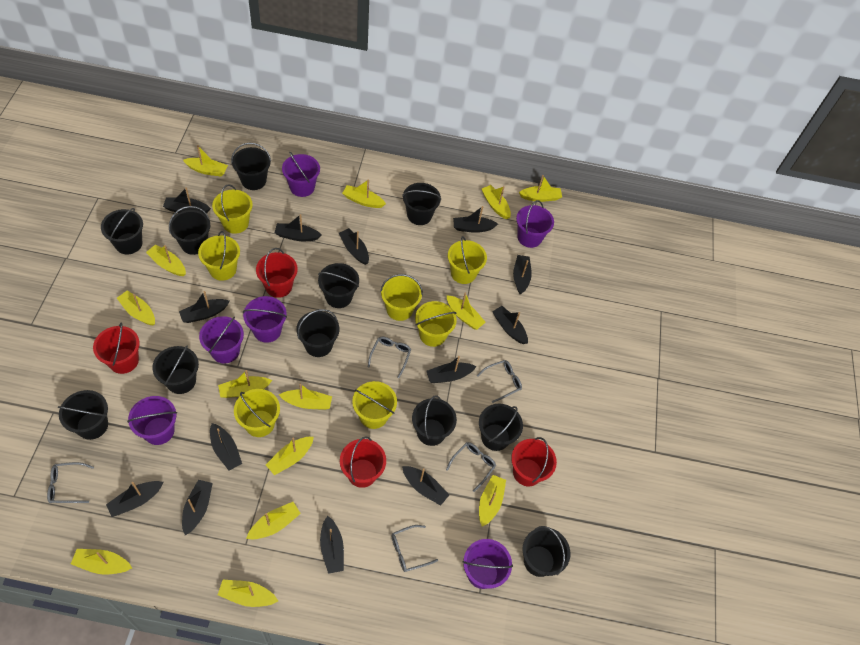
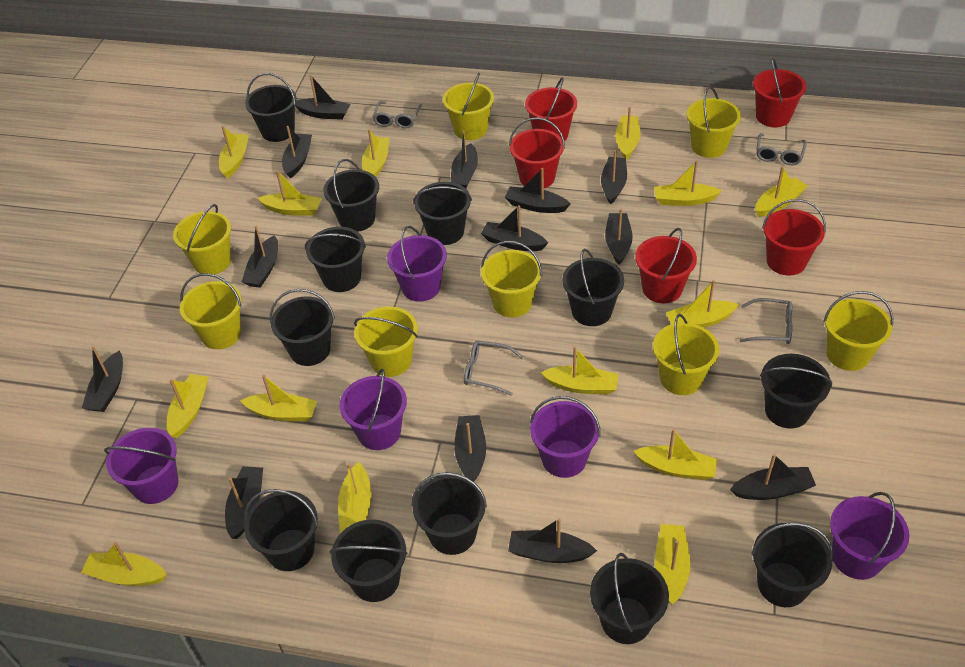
black bucket: [58,390,108,440] [101,208,143,254] [152,346,199,394] [169,206,210,255] [231,143,271,190] [296,309,339,357] [318,263,359,308] [402,183,441,225] [412,395,457,446] [479,404,523,451] [522,526,570,577] = 11 -> [244,489,318,571] [245,73,296,142] [270,289,335,366] [305,227,366,292] [323,159,379,232] [330,519,408,602] [412,472,487,555] [413,182,472,245] [562,249,624,326] [590,553,669,644] [751,523,833,607] [760,354,832,429] = 12
grey glasses: [47,462,94,503] [368,337,411,378] [391,525,438,572] [446,442,496,492] [477,360,522,403] = 5 -> [373,101,422,128] [464,341,523,396] [740,298,792,344] [756,134,807,165] = 4
purple bucket: [127,396,177,445] [199,316,244,363] [243,296,287,343] [282,152,320,197] [463,539,513,589] [516,200,554,248] = 6 -> [104,428,178,504] [339,369,407,450] [387,226,447,302] [530,396,600,478] [830,492,909,580] = 5
red bucket: [93,323,139,374] [256,248,298,298] [340,436,386,488] [511,437,557,487] = 4 -> [509,117,565,188] [525,78,577,141] [635,228,697,303] [753,58,806,127] [762,199,826,275] = 5
yellow bucket: [198,231,240,281] [212,184,253,234] [234,389,280,437] [352,381,397,429] [380,274,423,321] [415,301,457,347] [448,236,487,284] = 7 -> [173,204,231,275] [180,273,242,349] [354,306,418,377] [443,73,494,140] [481,241,542,317] [653,314,719,395] [687,86,741,158] [823,291,893,371] = 8

